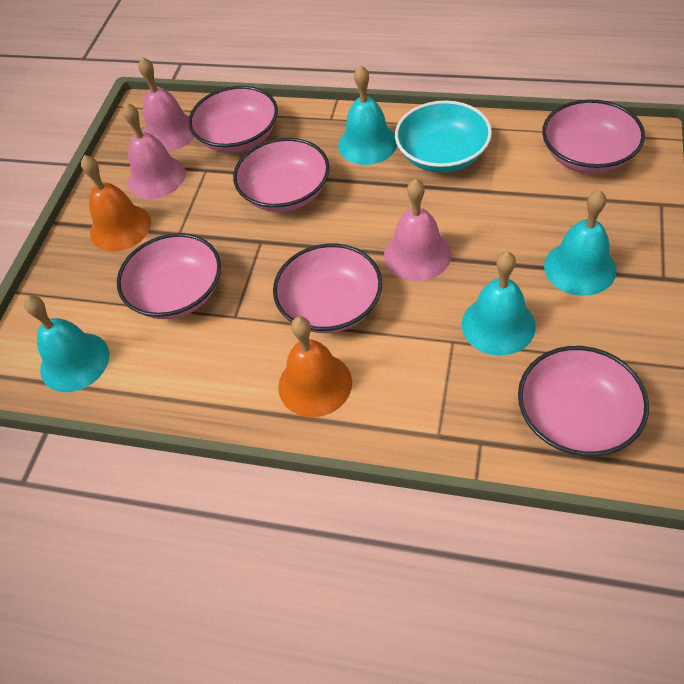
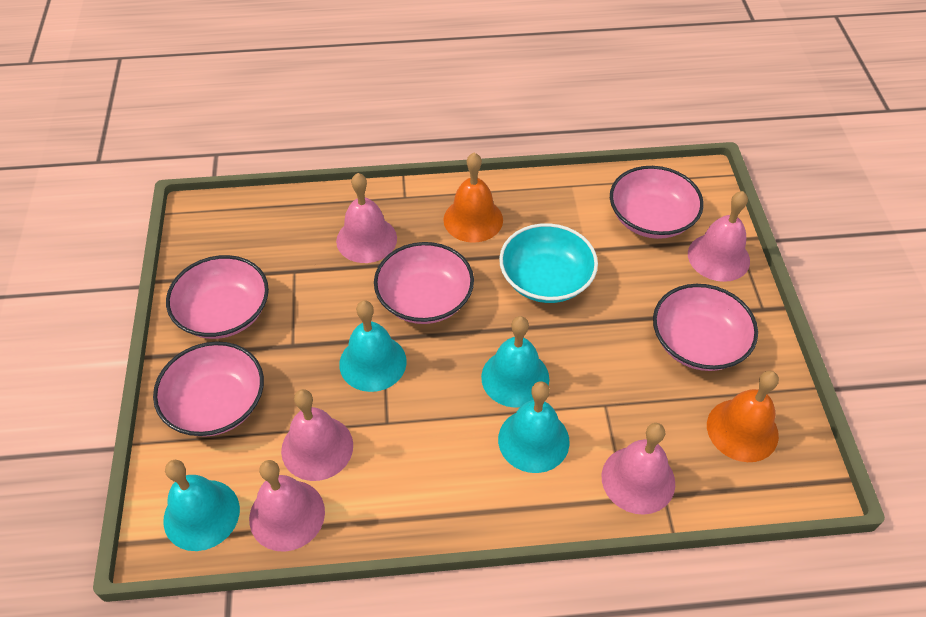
pink bell: [123,103,186,199] [138,57,194,152] [384,179,451,281] = 3 -> [249,460,325,552] [281,389,353,481] [336,173,397,263] [602,423,675,515] [688,191,750,282] = 5
pink bowl: [117,233,221,319] [188,86,278,153] [233,138,330,212] [273,244,382,333] [518,346,649,456] [542,99,645,174] = 6 -> [153,341,264,437] [166,255,269,339] [374,242,474,324] [610,166,704,239] [653,284,758,371] = 5

